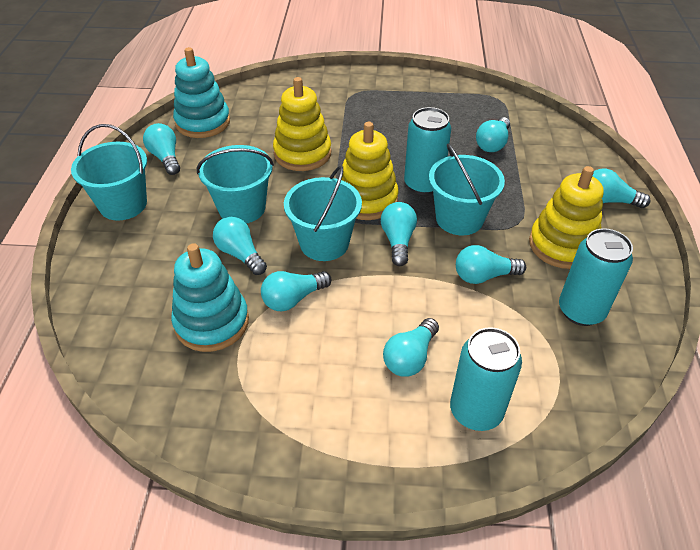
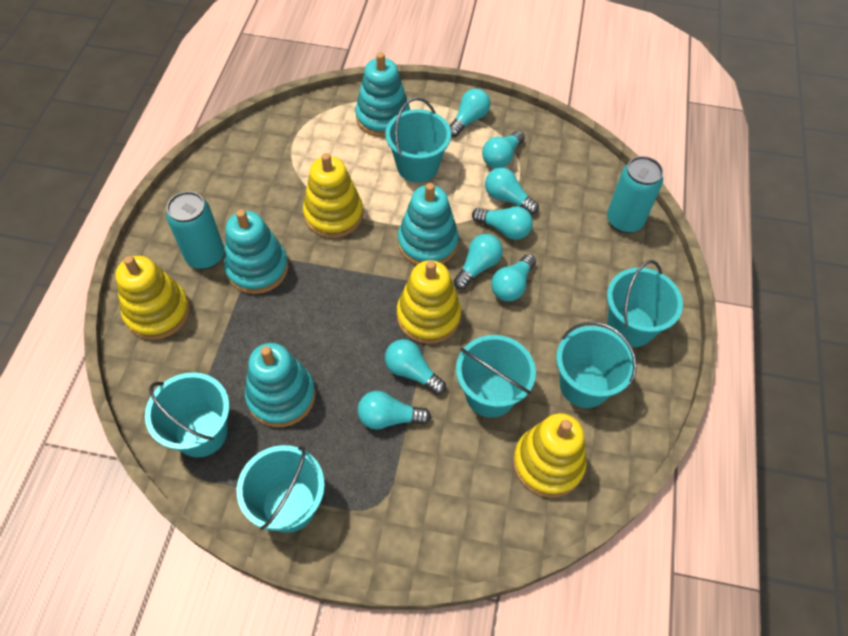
turquoise bucket: [71,124,147,220] [197,145,274,224] [284,165,362,261] [429,143,505,235] = 4 -> [145,372,230,457] [237,445,325,533] [385,97,451,182] [456,335,536,418] [556,321,637,408] [607,260,683,347] = 6
turquoise can: [404,107,451,195] [450,327,522,431] [559,228,633,326] = 3 -> [166,191,224,269] [607,156,663,233] = 2
turquoise stacking toy: [171,243,249,352] [173,47,230,138] = 2 -> [224,209,288,294] [245,343,316,427] [355,52,410,137] [398,183,459,265] = 4
yellow stacking toy: [273,77,331,171] [341,122,398,220] [529,166,604,269] = 3 -> [115,256,190,340] [303,153,363,238] [397,260,461,344] [513,413,587,498] = 4

